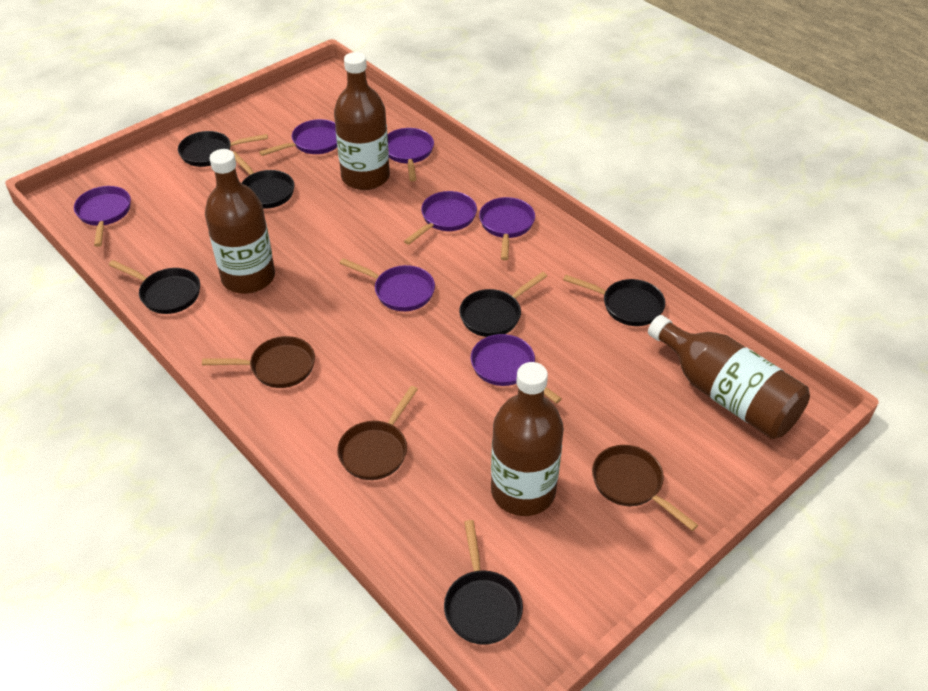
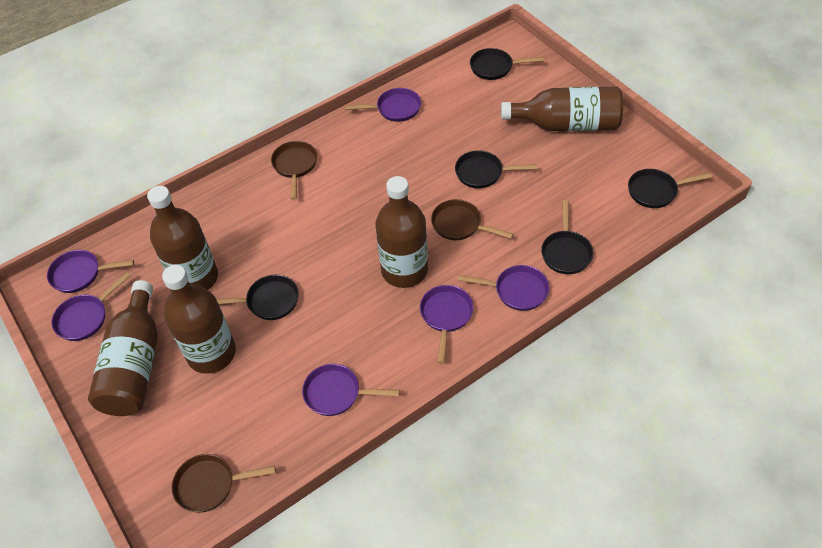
black pan: [109,260,200,314] [178,131,268,167] [232,151,294,209] [444,520,523,645] [459,272,547,337] [563,275,665,326] = 6 -> [216,275,299,320] [455,150,537,189] [470,48,544,80] [541,200,593,274] [628,169,712,208] = 5
brown bottle: [205,149,275,294] [334,52,390,190] [491,362,564,516] [648,315,810,439] = 4 -> [88,280,158,416] [147,186,218,290] [162,265,236,374] [376,176,428,288] [501,87,623,131] = 5
purple pan: [74,186,131,247] [259,119,337,156] [340,258,435,311] [387,128,434,181] [404,191,477,245] [471,334,562,404] [479,197,535,261] = 7 -> [47,250,134,293] [52,272,130,341] [302,364,400,416] [345,88,421,122] [420,285,473,364] [458,265,549,311] = 6

